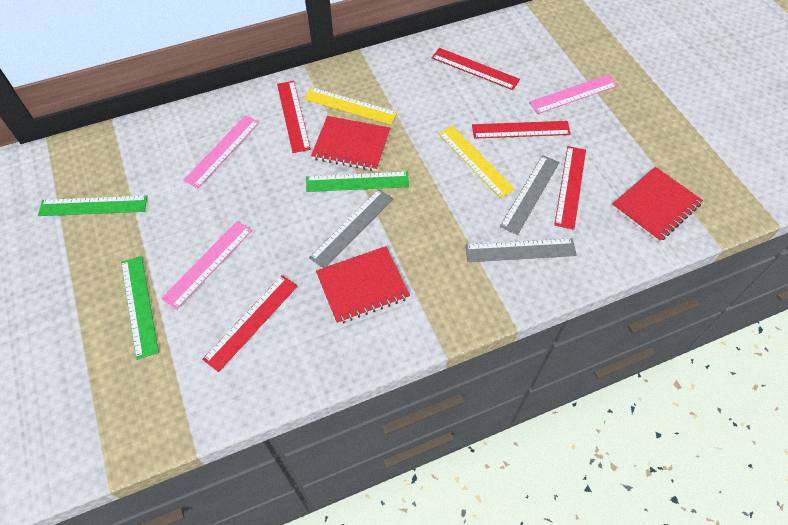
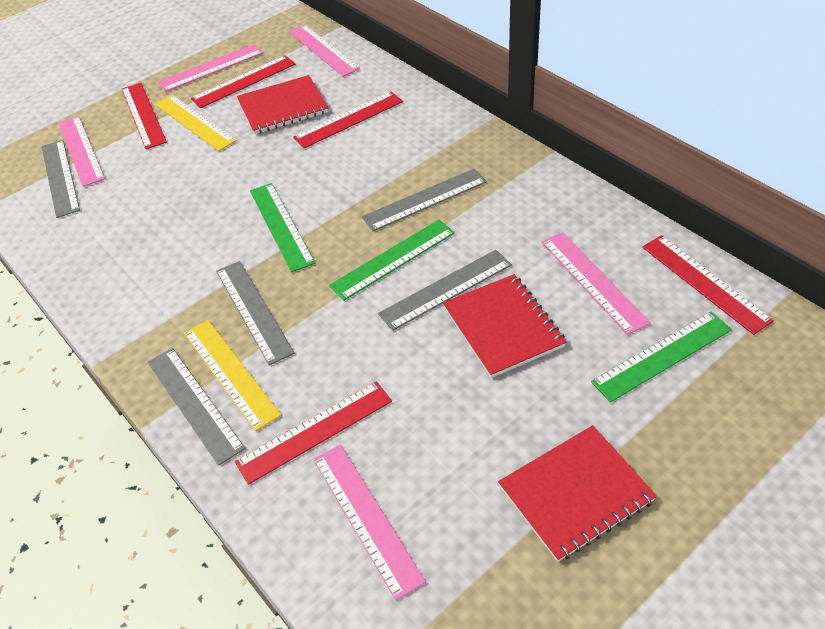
grey ruler: [309,189,393,268] [465,238,577,262] [500,155,560,235] = 3 -> [42,140,80,218] [148,348,245,466] [216,261,295,365] [362,169,487,232] [378,250,512,331] = 5
pink ruler: [161,221,252,310] [183,115,260,188] [529,75,618,114] = 3 -> [58,116,105,187] [158,44,263,92] [289,25,360,77] [313,445,426,600] [541,232,651,335] = 5

